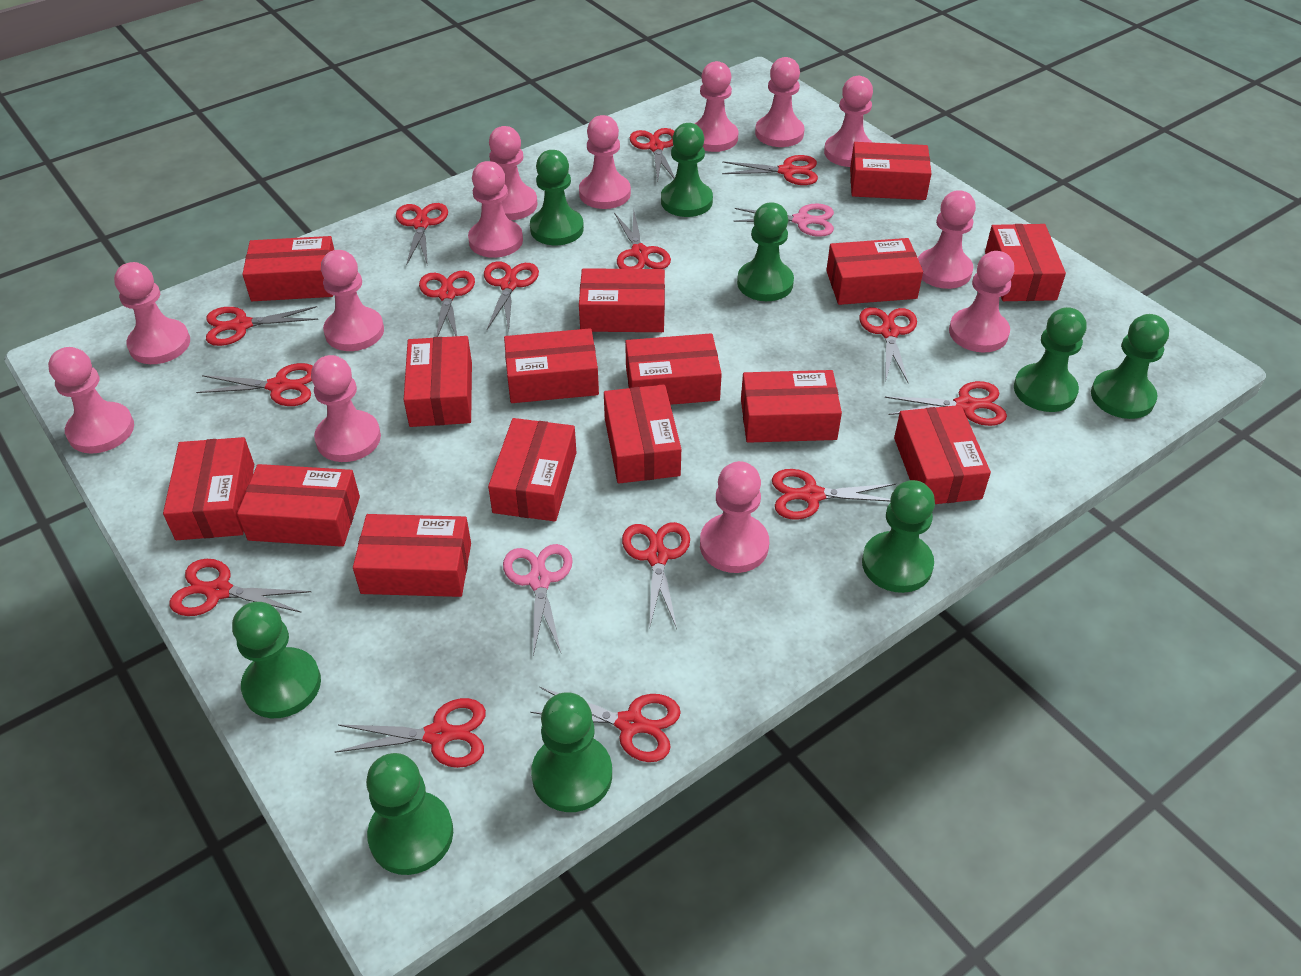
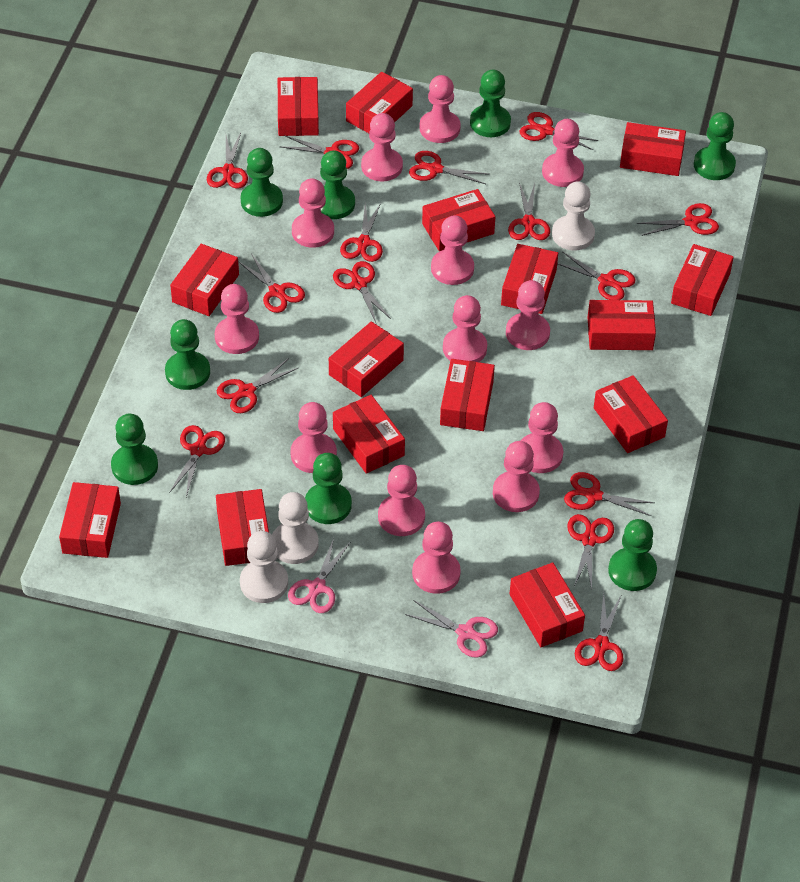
green pawn: [232,602,321,718] [366,753,453,875] [530,150,584,245] [531,692,612,812] [661,123,713,217] [737,202,794,301] [862,480,935,593] [1014,307,1086,412] [1091,314,1169,419] = 9 -> [111,414,158,485] [165,319,210,390] [241,148,283,217] [305,453,352,524] [320,150,355,219] [470,70,511,137] [608,519,657,591] [694,112,736,180] = 8
white pawn: none = 0 -> [240,531,288,603] [272,492,319,564] [552,181,595,250] = 3

